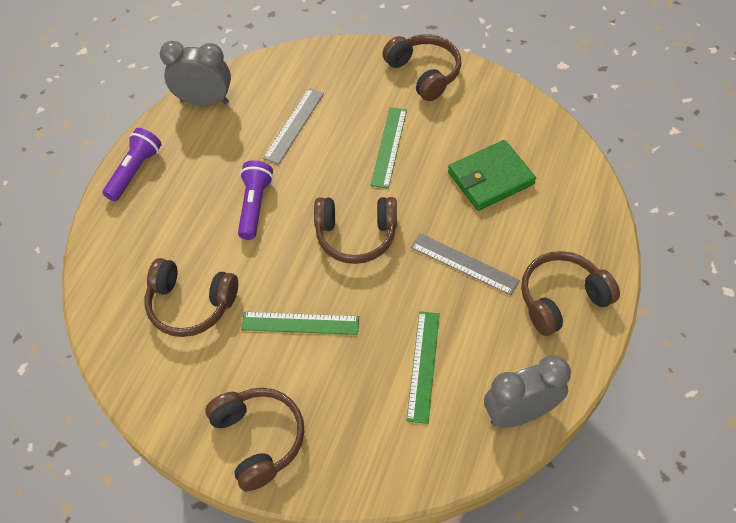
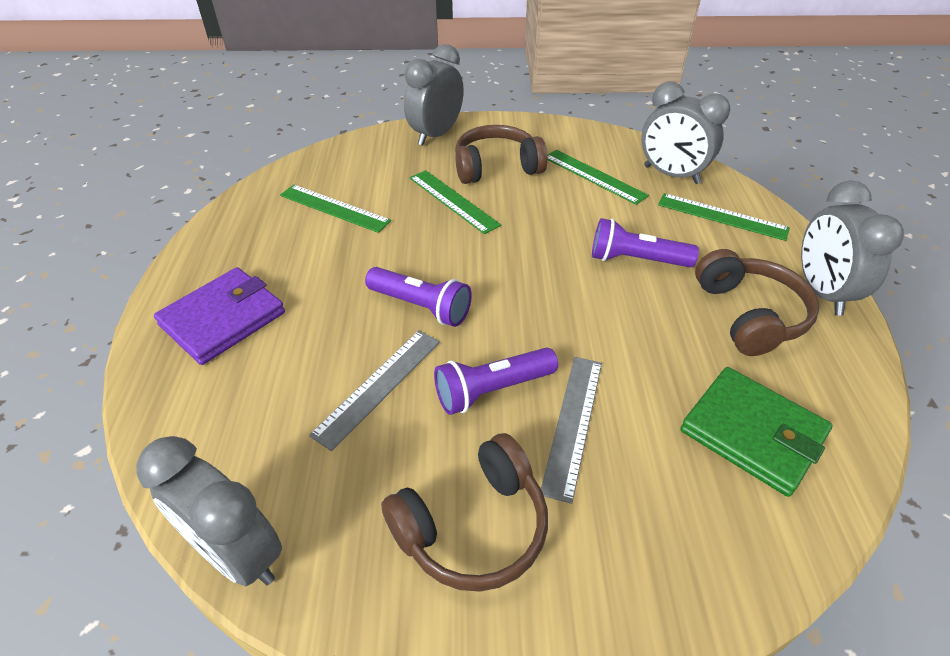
brown headphones: [145,258,238,337] [205,388,304,491] [314,197,397,264] [382,34,461,101] [521,251,620,336] = 5 -> [381,433,548,592] [455,125,548,184] [695,249,820,356] = 3
green ruler: [241,312,359,335] [371,107,407,189] [407,311,440,424] = 3 -> [280,185,391,233] [410,170,501,234] [548,150,649,205] [658,193,790,241] = 4
grey clock: [160,41,231,106] [484,355,571,428] = 2 -> [136,436,282,586] [404,44,464,146] [641,81,730,184] [801,180,904,316] = 4
purple flashlight: [102,128,162,201] [238,160,273,240] = 2 -> [365,267,472,327] [434,348,558,415] [592,218,699,267] = 3
purple wallet: none = 0 -> [154,267,285,365] = 1

